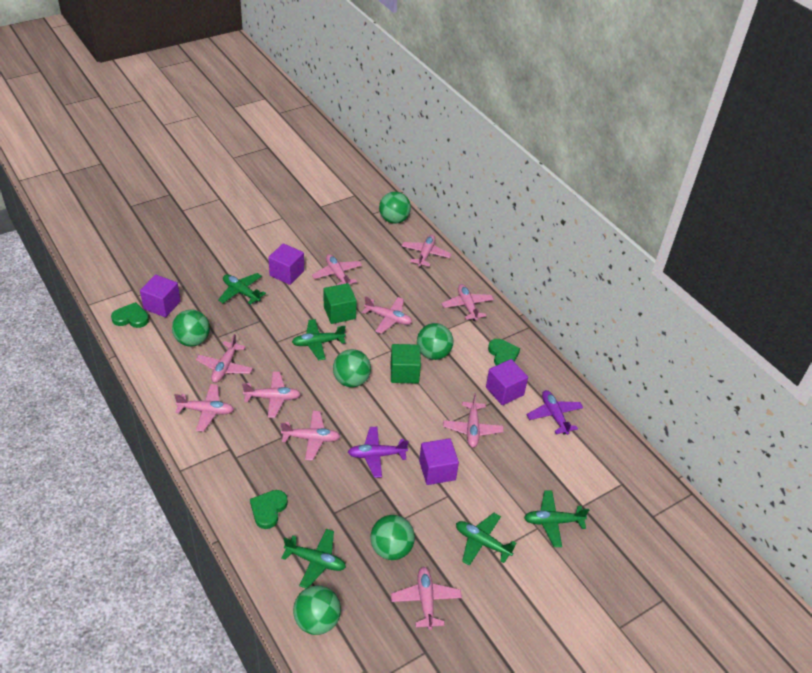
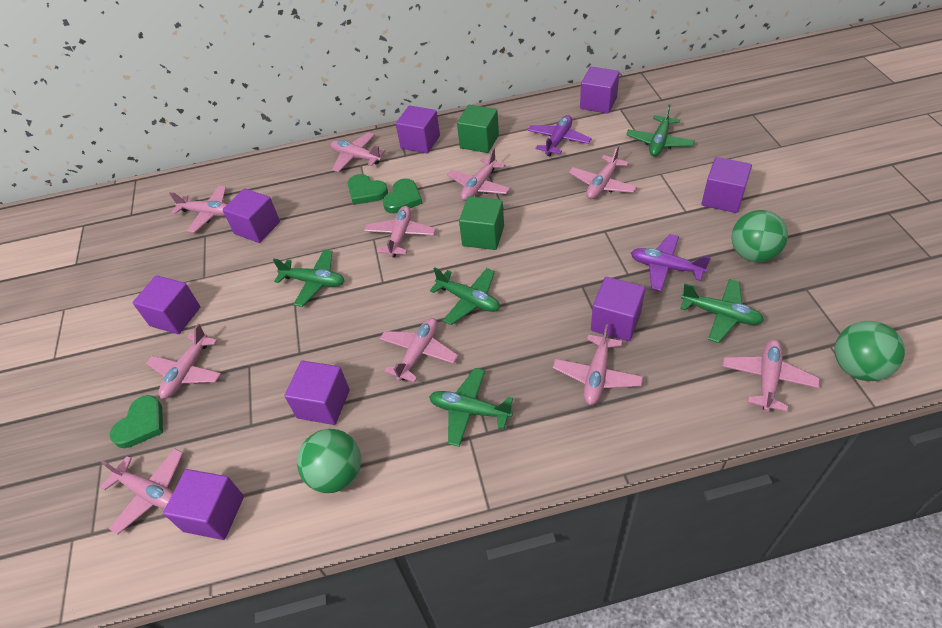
green ball: [172,309,210,346] [293,585,341,635] [333,349,371,387] [370,515,415,560] [379,192,411,224] [417,323,453,360] = 6 -> [297,429,361,493] [732,210,788,262] [835,321,905,381] = 3
purple cube: [140,275,181,317] [268,243,304,285] [419,438,459,485] [486,359,528,405] = 4 -> [132,275,200,334] [163,469,244,540] [222,189,280,243] [284,361,350,425] [396,105,440,154] [580,67,620,114] [591,277,645,341] [701,157,752,213] = 8

